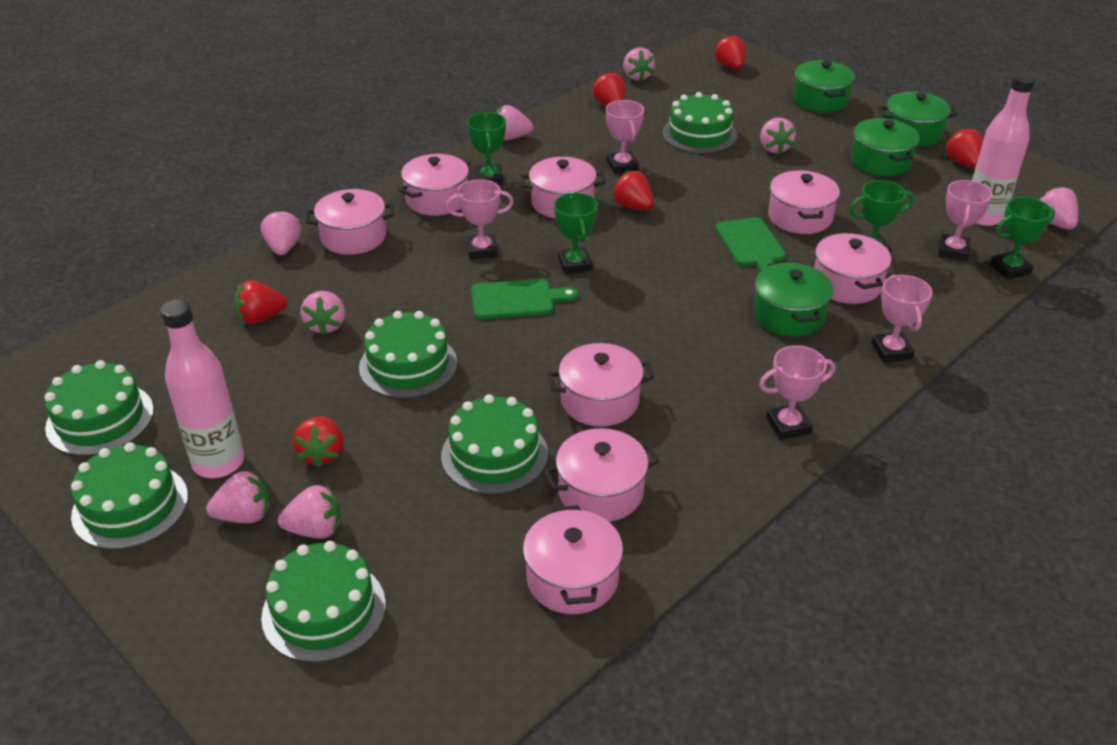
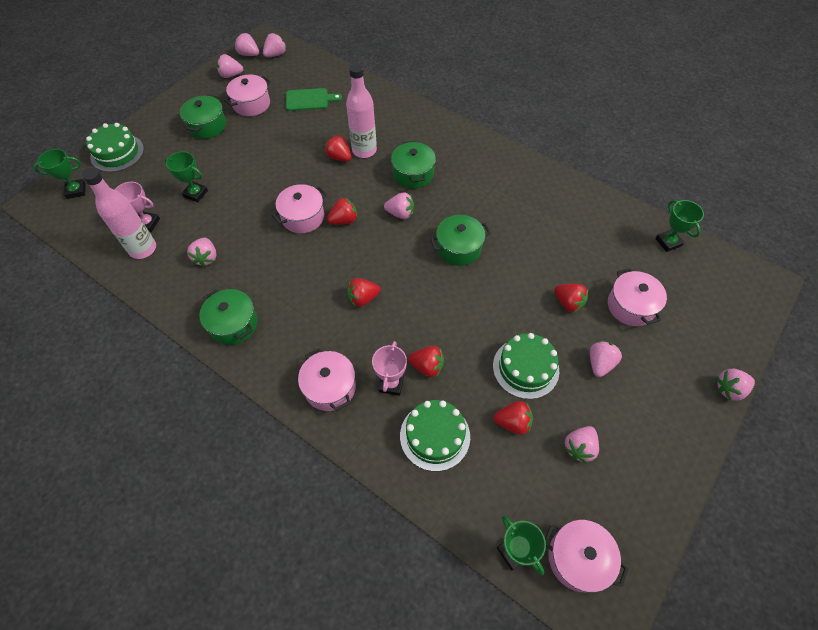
green cake: [45,360,154,456] [71,442,188,550] [261,541,386,663] [359,311,457,398] [441,394,548,494] [663,92,737,153] = 6 -> [86,123,144,172] [400,400,470,471] [493,333,559,399] = 3
green cutting board: [471,279,578,319] [715,217,786,272] = 2 -> [286,88,342,111] = 1
pink pot: [306,189,395,255] [399,154,471,216] [521,157,605,218] [523,505,623,614] [544,428,660,522] [547,343,655,427] [768,170,840,234] [814,232,891,304] = 8 -> [224,74,271,116] [272,184,327,233] [298,348,356,411] [545,520,628,593] [608,268,667,326] = 5
pink trophy: [446,179,514,259] [606,100,644,174] [759,345,835,440] [871,275,933,363] [938,180,993,261] = 5 -> [115,182,160,232] [372,341,407,396] = 2

